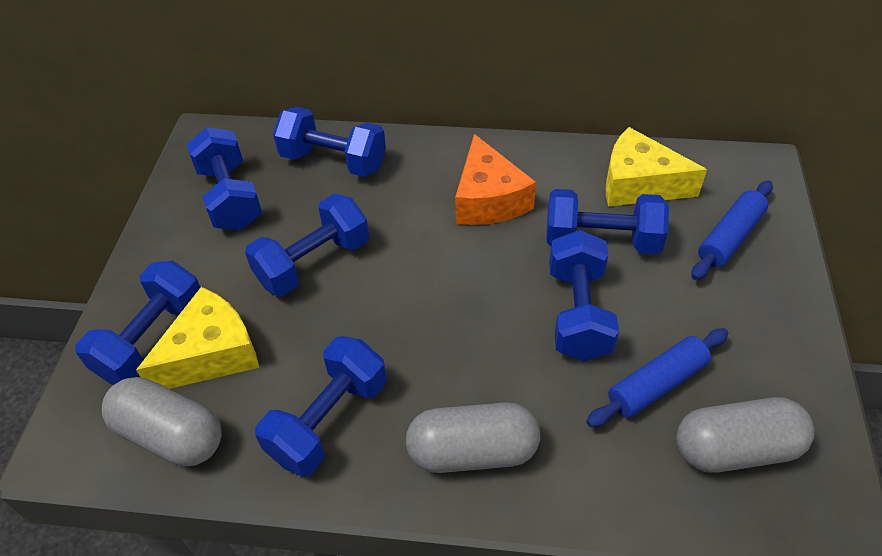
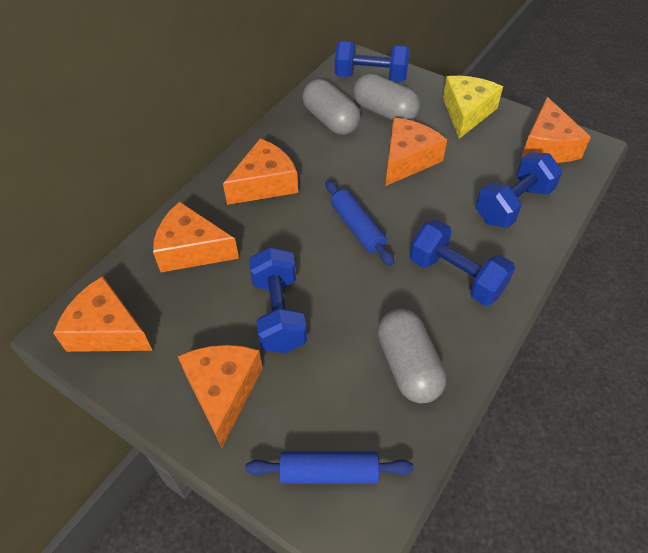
blue dumbbell: [75,261,200,385] [187,127,262,230] [245,194,369,296] [255,336,387,477] [273,107,386,177] [546,189,669,254] [549,230,619,361] = 7 -> [249,247,307,353] [335,41,410,82] [410,220,515,306] [476,152,562,228] = 4
orange cheese: [455,134,536,225] = 1 -> [53,276,153,352] [153,202,239,272] [178,345,263,448] [223,138,298,205] [386,118,447,186] [521,97,591,163] = 6
yellow cheese: [136,287,259,389] [606,127,707,207] = 2 -> [443,76,503,139] = 1

